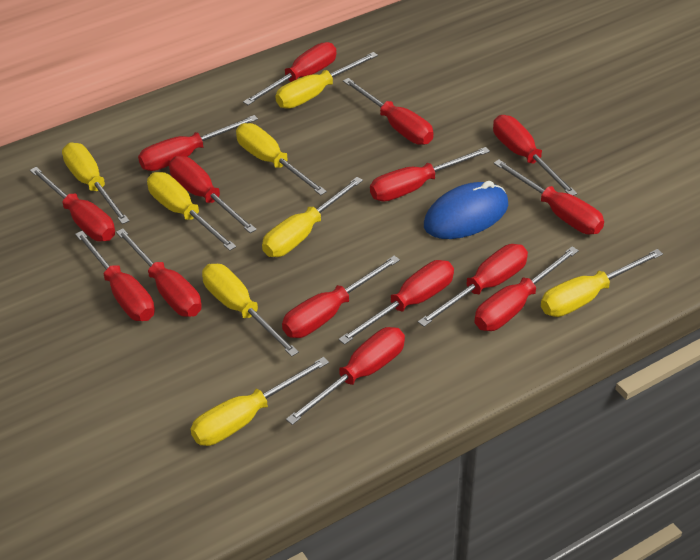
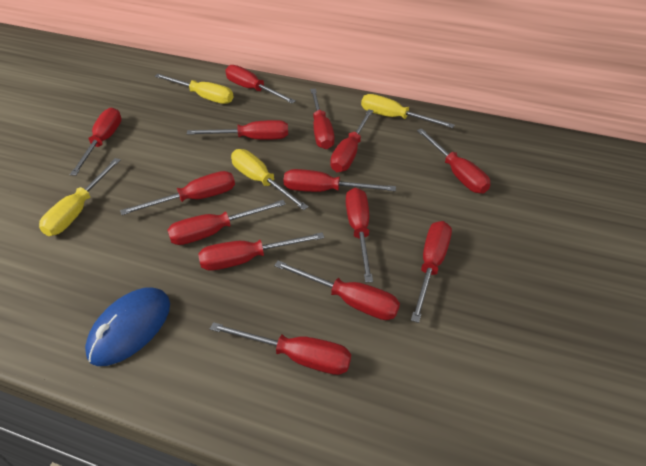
red screwdriver: [30,167,115,241] [75,231,155,321] [116,228,202,317] [138,115,258,171] [169,156,257,233] [243,42,337,105] [282,255,400,338] [286,327,405,425] [338,260,454,345] [343,78,434,145] [370,147,490,202] [418,244,528,327] [474,246,579,331] [493,115,577,196] [494,160,604,234] = 15 -> [70,107,122,176] [120,171,235,215] [167,200,286,245] [187,120,288,140] [198,232,324,271] [210,322,351,375] [225,65,296,103] [274,260,400,320] [283,169,396,192] [310,89,335,149] [330,109,373,172] [346,188,373,283] [411,221,452,323] [417,129,490,193] = 14
yellow screwdriver: [62,143,129,224] [147,172,236,251] [191,357,329,446] [202,264,299,357] [236,123,327,195] [262,177,363,257] [275,52,378,109] [541,249,663,317] = 8 -> [39,158,121,236] [155,74,233,104] [231,149,309,210] [361,94,455,128] = 4

